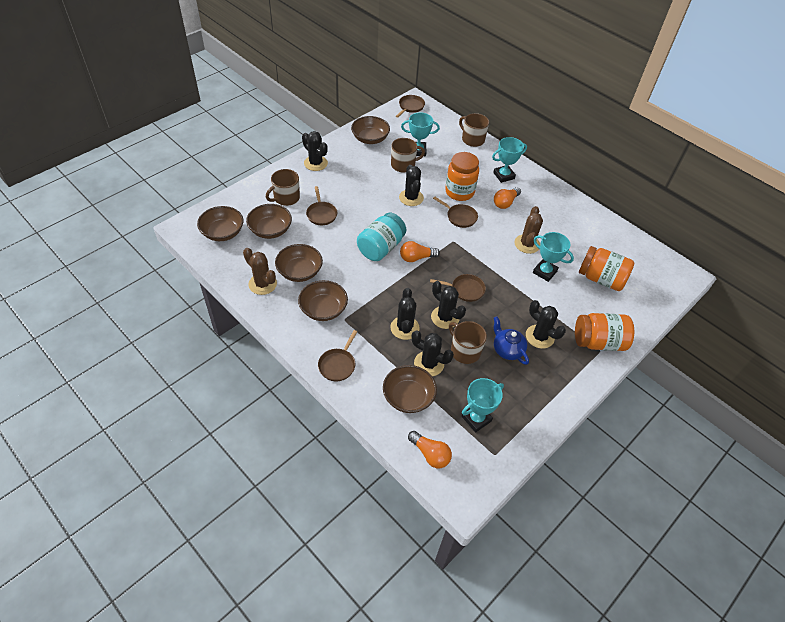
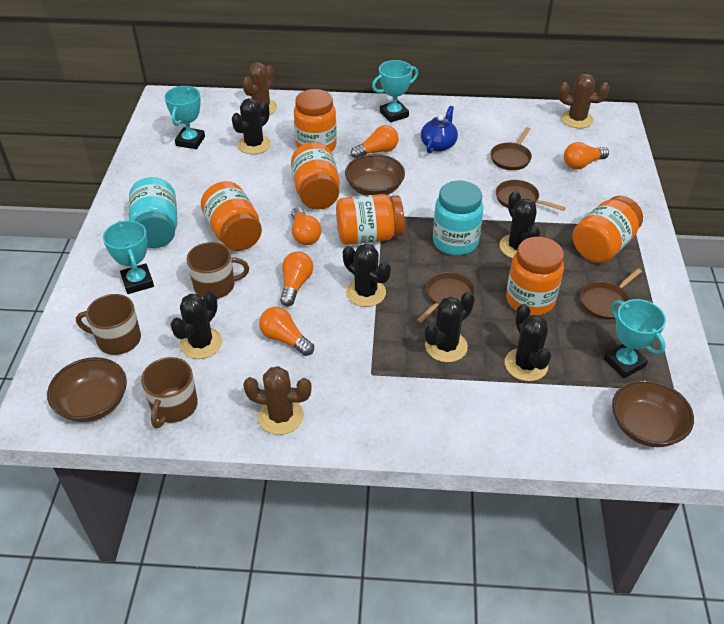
brown bowl: [197,206,243,241] [246,204,292,239] [275,244,323,282] [298,280,348,321] [351,116,390,144] [383,365,437,413] = 6 -> [47,357,127,422] [345,154,405,195] [612,380,694,447] = 3
brown cactus: [243,248,277,295] [514,206,543,254] = 2 -> [242,62,277,115] [243,366,312,435] [558,74,610,128] = 3
brown mug: [266,169,300,206] [391,138,425,173] [449,321,487,364] [459,113,489,147] = 4 -> [76,294,141,355] [141,357,198,428] [186,242,249,299] = 3
brown pan: [306,186,337,225] [318,330,357,381] [396,95,425,118] [430,274,486,302] [433,197,478,228] = 5 -> [417,272,475,323] [490,127,532,170] [496,180,566,211] [580,268,642,320] = 4
orange jar: [445,152,479,201] [575,313,634,351] [579,246,634,291] = 3 -> [201,181,262,251] [291,142,340,210] [294,89,337,152] [336,194,404,245] [506,237,564,316] [573,196,643,263] = 6
orange light bulb: [400,241,440,262] [408,431,452,468] [494,187,521,209] = 3 -> [259,307,314,356] [280,251,313,306] [291,207,321,245] [351,125,399,159] [564,142,609,169] = 5
turquoise jar: [357,213,406,261] = 1 -> [129,177,177,248] [433,181,484,256] = 2

